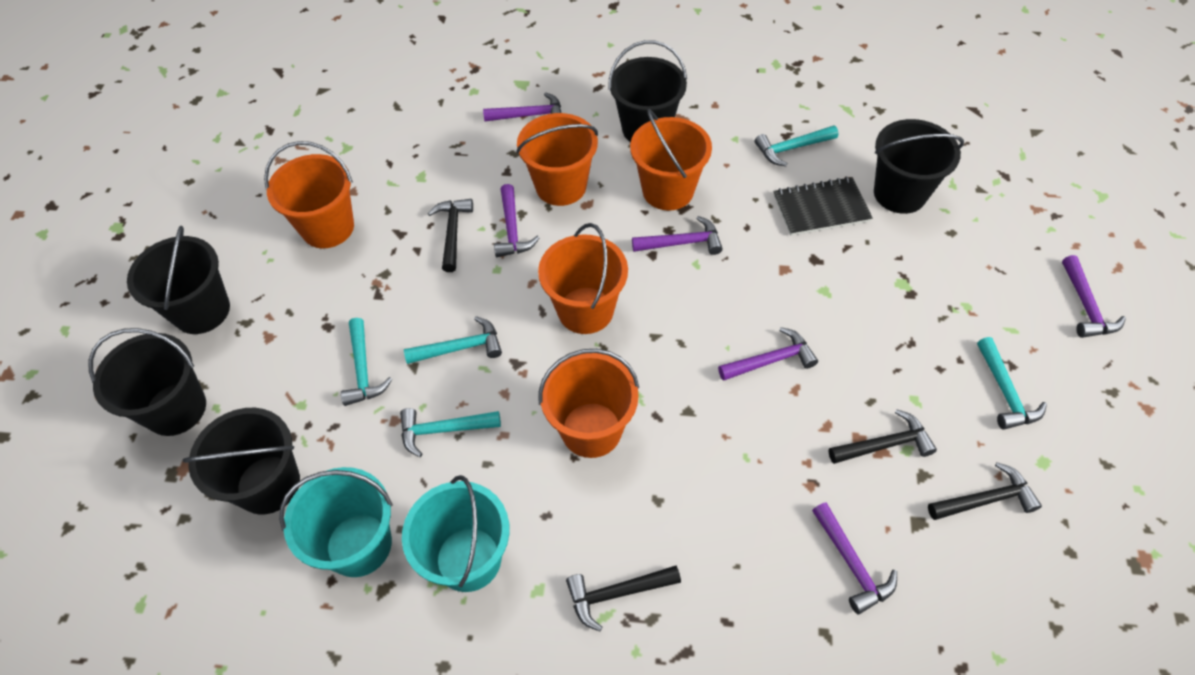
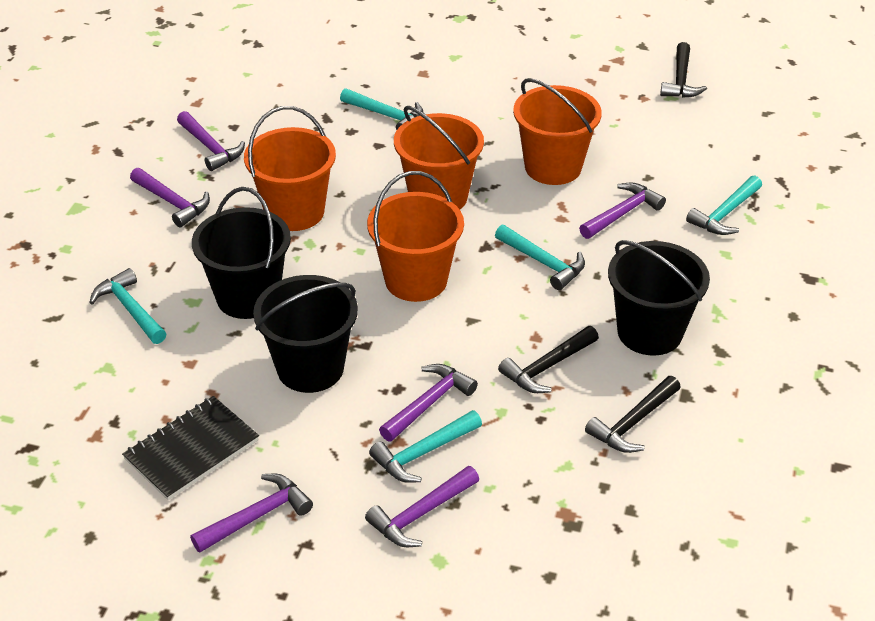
black bucket: [89,328,206,436] [127,226,230,334] [183,408,300,515] [608,40,687,142] [874,119,964,214] = 5 -> [192,187,291,319] [253,275,358,393] [608,240,710,356] = 3
black hammer: [428,199,473,272] [566,566,681,631] [829,409,937,464] [928,462,1042,520] = 4 -> [498,326,599,393] [585,376,681,453] [660,42,707,98] = 3
orange bucket: [264,141,354,248] [516,113,598,206] [538,223,628,334] [538,349,639,458] [630,109,712,210] = 5 -> [244,106,336,231] [367,171,464,302] [394,106,484,210] [513,78,602,185] = 4
turquoise bucket: [279,467,393,577] [402,475,510,592] = 2 -> none = 0

